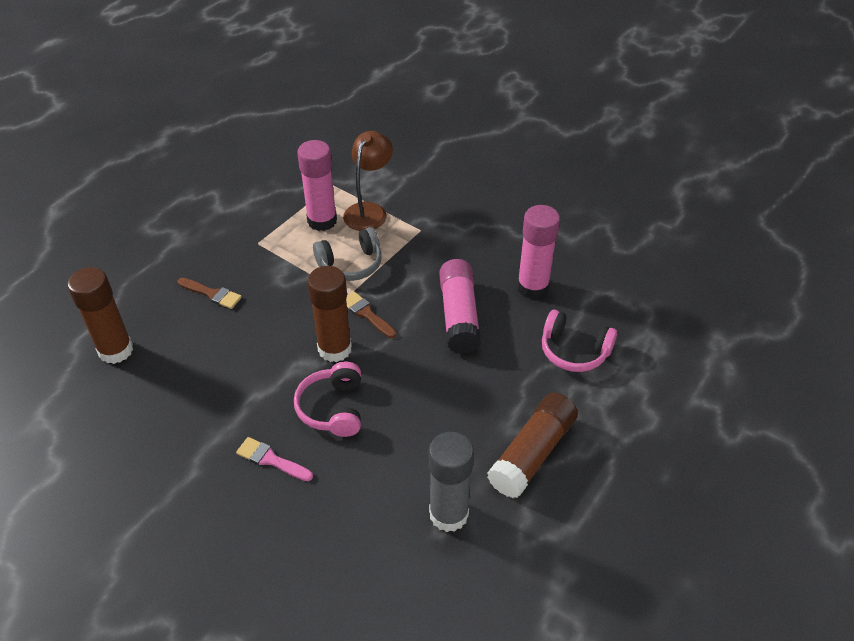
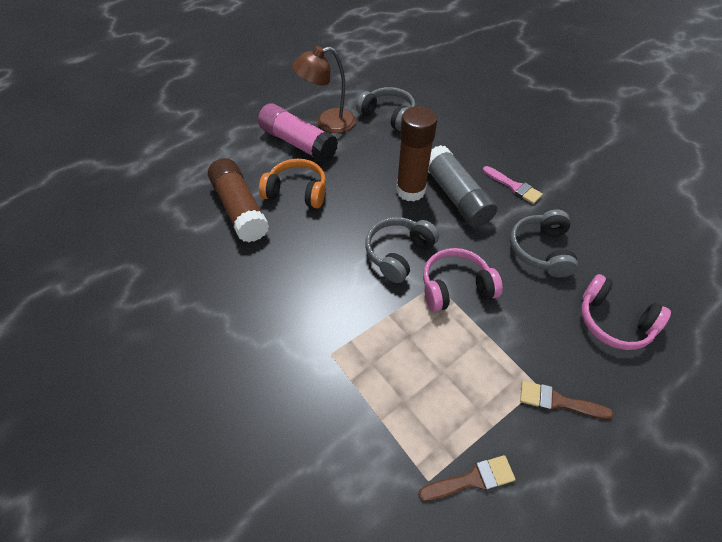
brown glue stick: [67,267,133,364] [307,266,352,362] [487,393,578,498] = 3 -> [208,158,269,242] [396,106,437,202] = 2
grey headphones: [313,227,382,281] = 1 -> [356,87,415,131] [365,217,439,283] [510,210,578,278] = 3
orange headphones: none = 0 -> [259,159,326,208] = 1
pink glue stick: [297,140,337,231] [439,259,481,354] [517,205,560,299] = 3 -> [258,103,338,163] = 1

